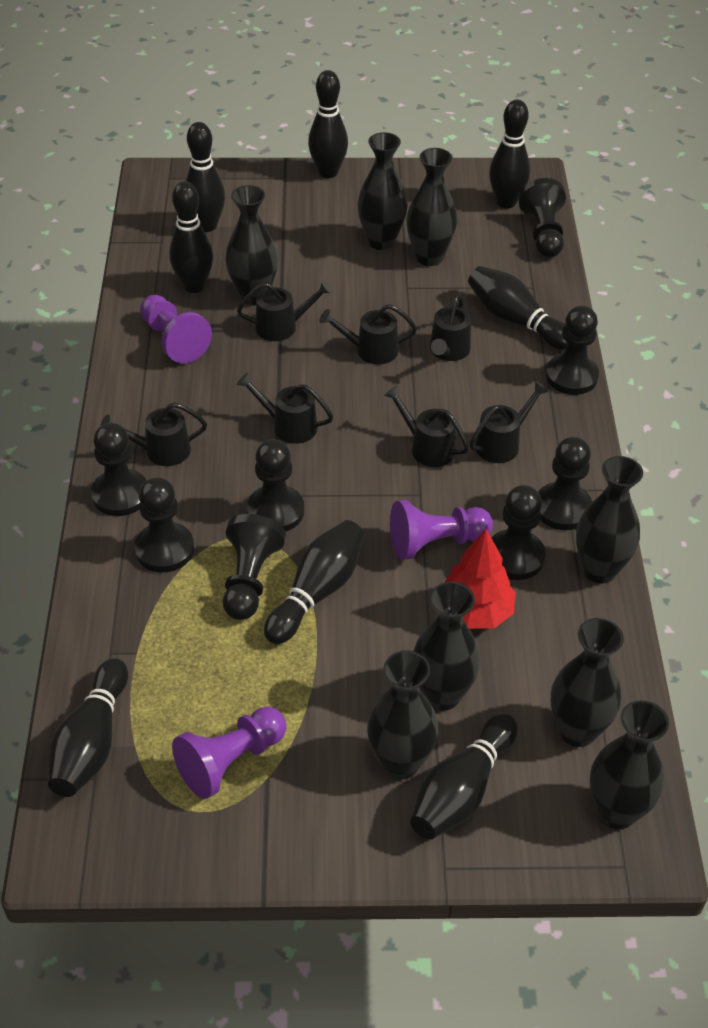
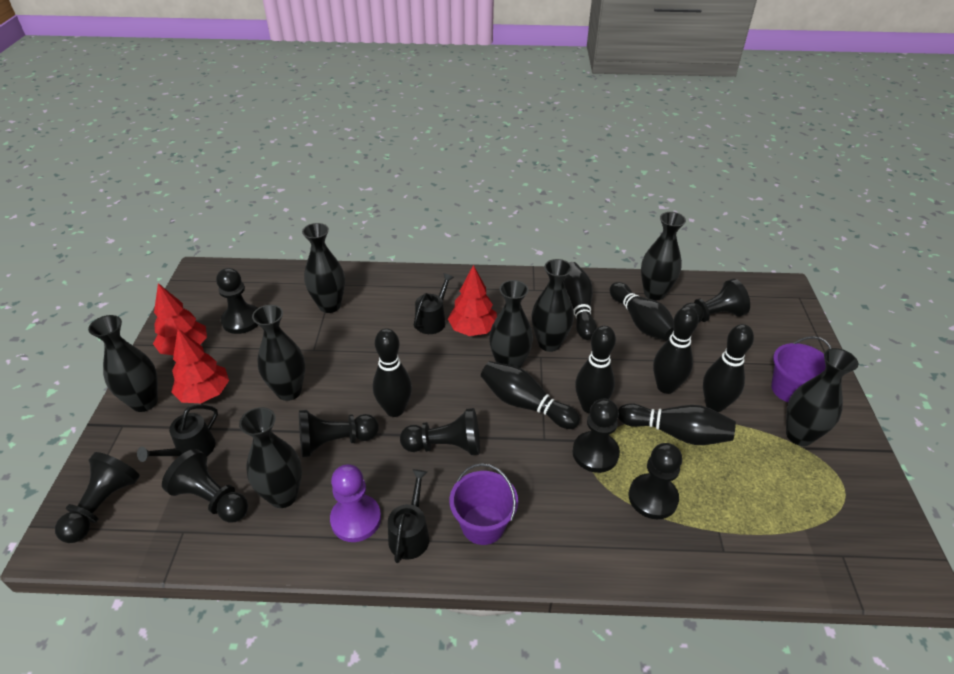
black watering can: [101,402,207,466] [237,280,332,341] [237,372,333,444] [320,304,417,365] [384,386,469,467] [430,294,471,361] [469,382,548,463] = 7 -> [137,405,218,462] [388,469,429,563] [414,273,454,334] = 3
purple bucket: none = 0 -> [449,463,518,545] [771,336,832,402] = 2
purple pawn: [140,295,212,363] [172,707,286,799] [390,500,493,560] = 3 -> [330,464,381,542] = 1
red tree: [445,529,516,629] = 1 -> [153,283,207,355] [171,329,229,403] [448,265,497,336] = 3

